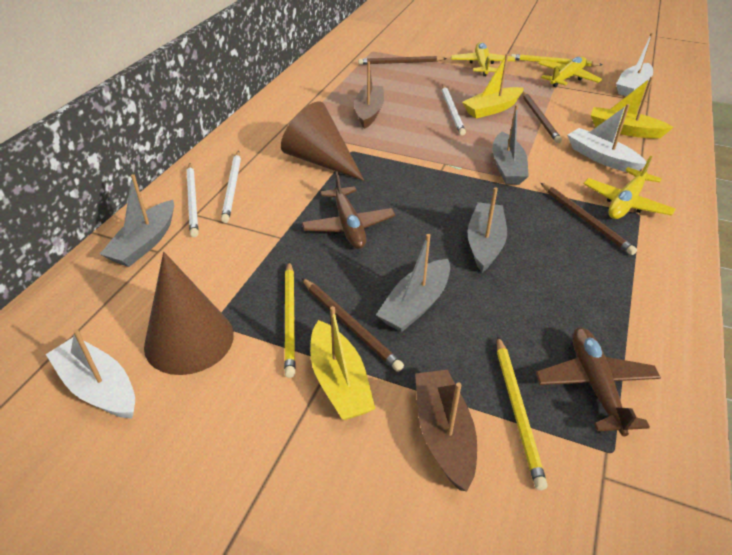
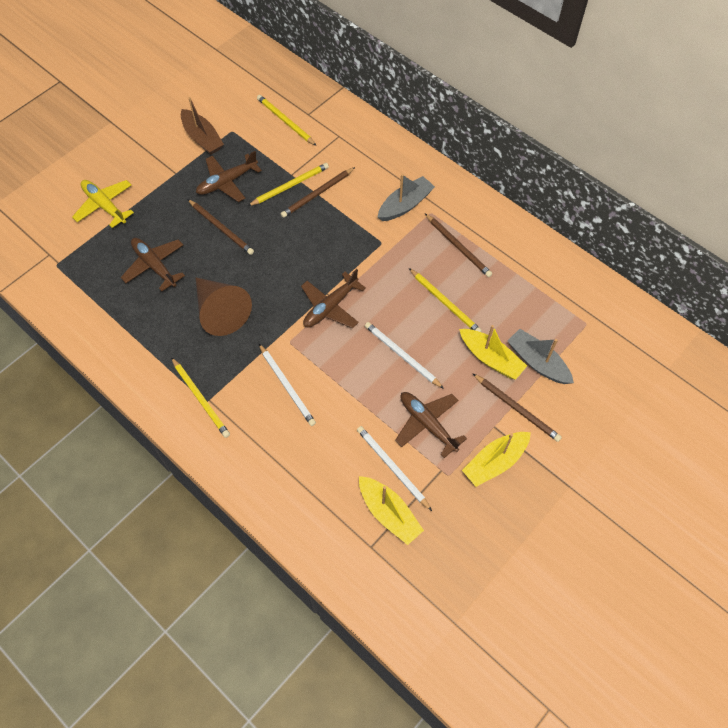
brown boat: [354,62,384,129] [415,370,477,491] = 2 -> [181,97,224,155] = 1
brown cone: [144,252,234,375] [281,102,364,181] = 2 -> [196,278,252,336] = 1
brown plane: [302,171,396,249] [535,327,661,436] = 2 -> [121,238,185,291] [196,151,262,202] [301,269,366,328] [395,392,467,458] = 4
grey boat: [100,174,174,267] [376,234,450,332] [468,187,507,272] [492,105,529,185] = 4 -> [378,174,435,221] [507,329,574,384] = 2
white boat: [46,329,135,419] [567,104,646,172] [616,33,653,96] = 3 -> none = 0
yellow pencil: [284,261,296,378] [497,336,547,490] [511,54,602,67] = 3 -> [171,357,230,438] [248,163,329,206] [257,95,317,146] [409,268,482,332] = 4
yellow plane: [451,42,515,76] [538,57,602,87] [583,156,676,219] = 3 -> [72,180,134,228] = 1

